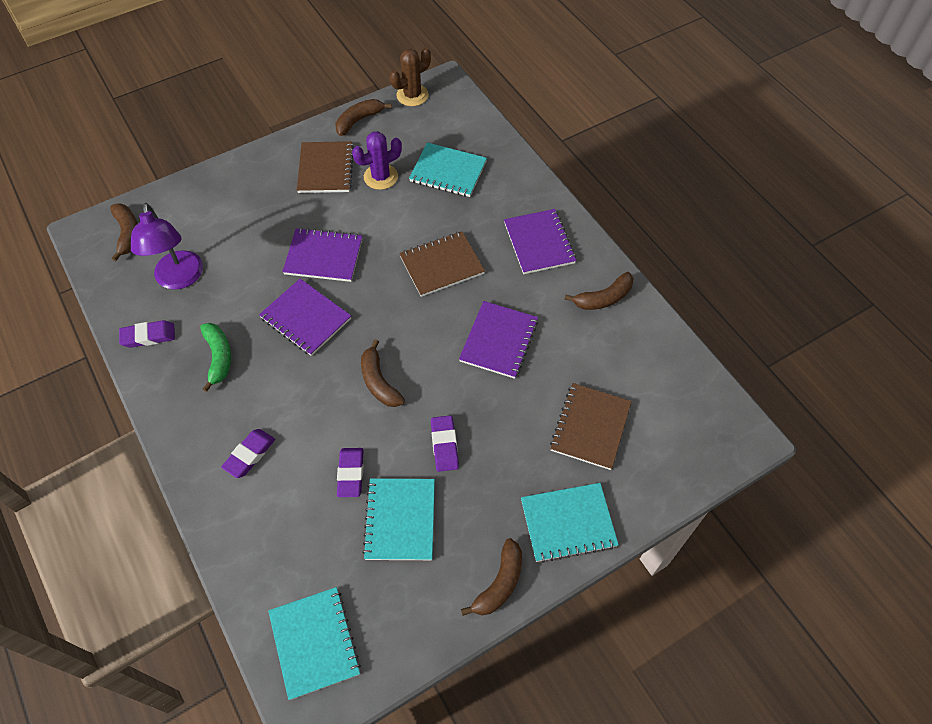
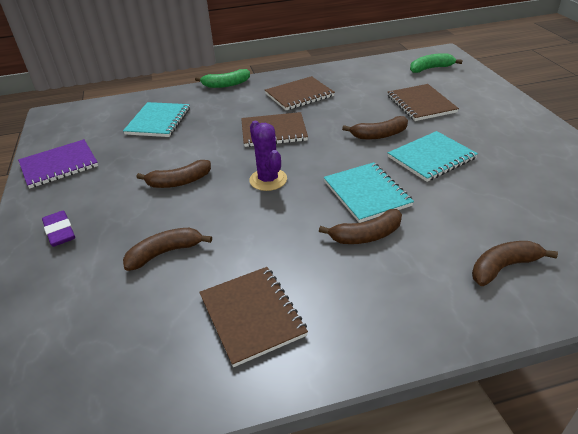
brown cactus: [390,48,431,106] = 1 -> none = 0
brown notebook: [297,141,354,193] [399,231,485,297] [550,383,632,470] = 3 -> [199,267,308,367] [241,112,308,147] [265,76,335,110] [388,84,459,121] = 4
green banana: [200,323,231,392] = 1 -> [195,69,250,88] [410,53,463,73] = 2
purple eraser: [119,320,175,348] [221,429,275,478] [337,448,364,497] [431,415,459,472] = 4 -> [42,211,75,247] = 1
purple lamp: [131,203,203,290] = 1 -> none = 0
purple notebook: [259,279,351,356] [282,228,362,282] [459,301,538,379] [504,209,576,274] = 4 -> [18,139,98,189] = 1
turquoise notebook: [268,587,361,700] [362,479,435,560] [409,143,487,197] [521,483,619,563] = 4 -> [123,102,190,137] [324,162,414,223] [388,131,478,182] = 3

